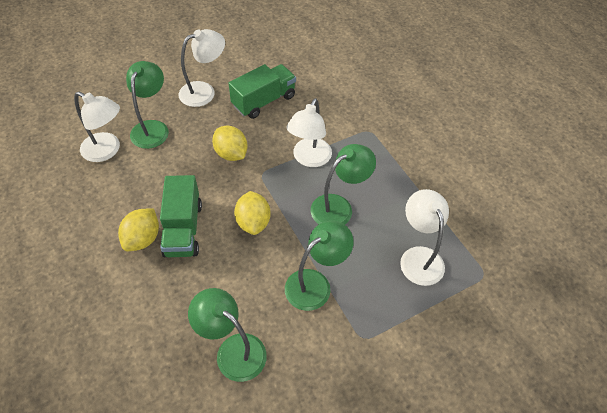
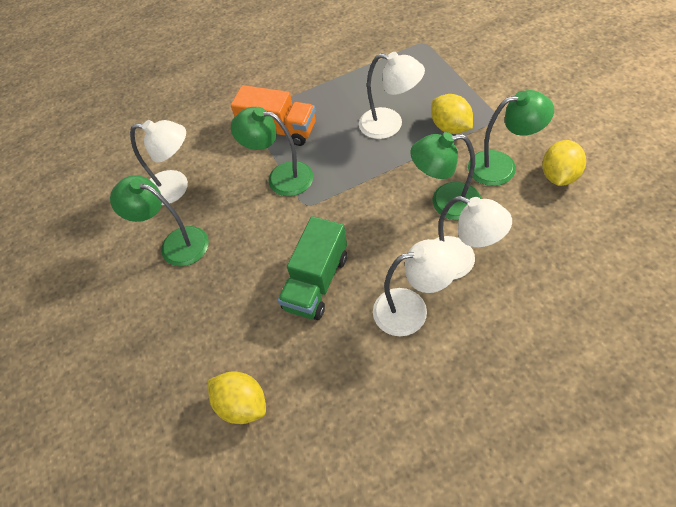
green truck: [160,175,202,257] [229,64,296,119] = 2 -> [278,216,347,320] = 1
orange truck: none = 0 -> [231,85,316,146] = 1

